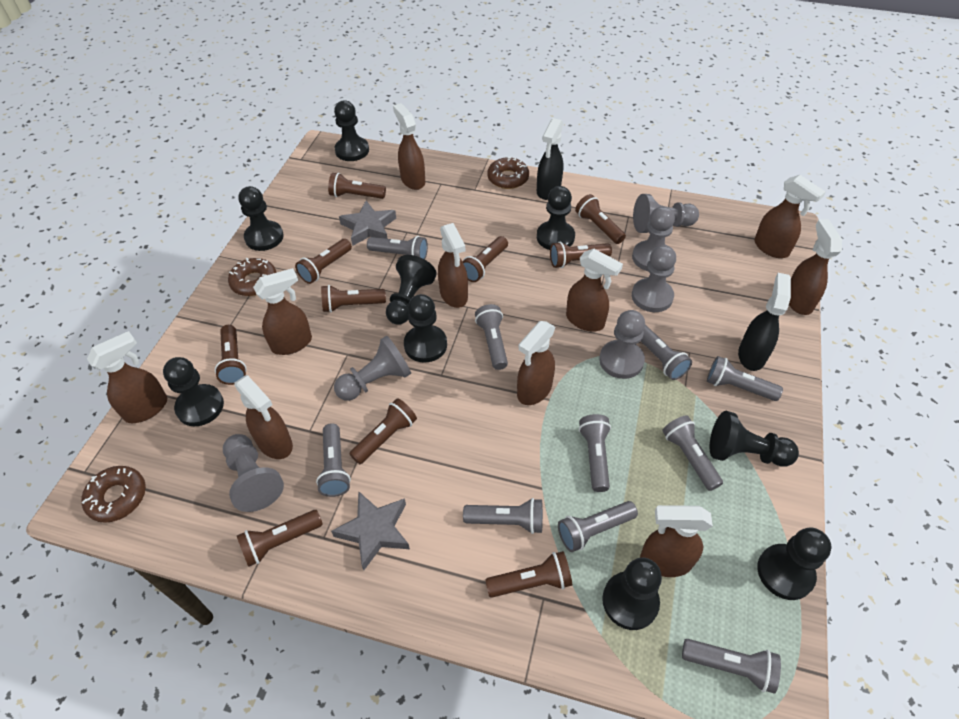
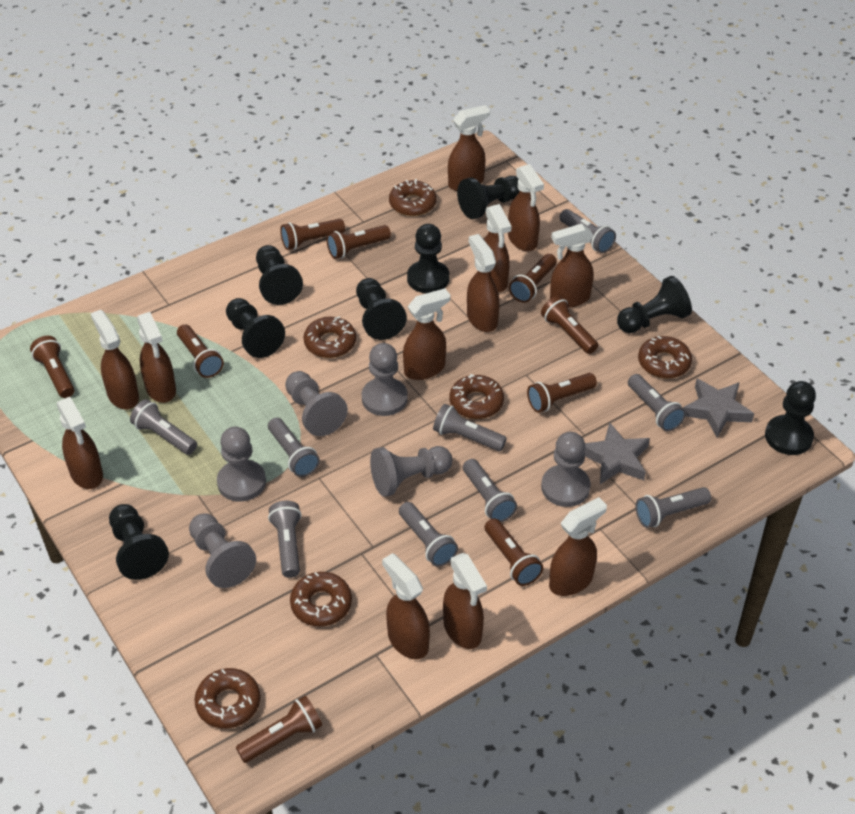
black pawn: [163,357,224,426] [238,186,284,251] [334,100,369,161] [386,255,437,325] [404,294,447,363] [537,186,575,250] [602,558,662,630] [710,411,799,467] [757,528,831,600] = 9 -> [109,504,169,580] [226,298,285,358] [256,245,303,305] [356,278,407,340] [407,224,449,293] [457,176,520,219] [617,276,692,333] [765,381,816,455] = 8
black spray bottle: [537,118,563,200] [738,273,791,371] = 2 -> none = 0
brown donut: [81,466,146,523] [228,258,277,296] [487,156,529,189] = 3 -> [194,668,261,729] [290,572,352,626] [303,316,356,358] [389,179,437,216] [449,374,504,419] [638,336,692,378] = 6
brown flashlight: [215,325,247,385] [237,510,323,567] [295,239,352,284] [321,285,386,313] [328,173,386,199] [349,398,417,464] [462,236,508,282] [485,551,572,598] [550,242,612,268] [575,194,626,244] = 10 -> [30,336,75,398] [177,324,224,378] [236,696,322,763] [280,219,345,250] [327,225,391,259] [485,518,543,586] [509,254,557,303] [527,373,597,412] [541,296,598,354] = 9
brown spray bottle: [87,331,167,423] [234,375,293,459] [253,268,312,355] [393,103,425,190] [438,223,468,308] [517,321,555,405] [566,249,623,331] [640,505,713,577] [754,175,825,258] [789,219,842,315] = 10 -> [57,397,103,489] [90,310,139,409] [137,312,176,403] [382,553,430,659] [403,288,450,380] [443,553,487,649] [448,105,490,191] [467,234,499,332] [484,204,512,293] [508,164,544,251] [549,497,607,596] [550,224,594,308] = 12
grey flashlight: [316,423,351,497] [367,236,428,259] [463,498,543,534] [475,304,508,370] [558,501,638,552] [579,414,611,492] [641,324,692,380] [662,415,723,491] [682,639,781,694] [707,356,783,401] = 10 -> [130,399,197,455] [268,418,320,477] [268,501,302,578] [399,502,458,567] [433,404,507,451] [463,459,517,522] [559,209,616,253] [628,374,686,431] [635,487,711,528] = 9

